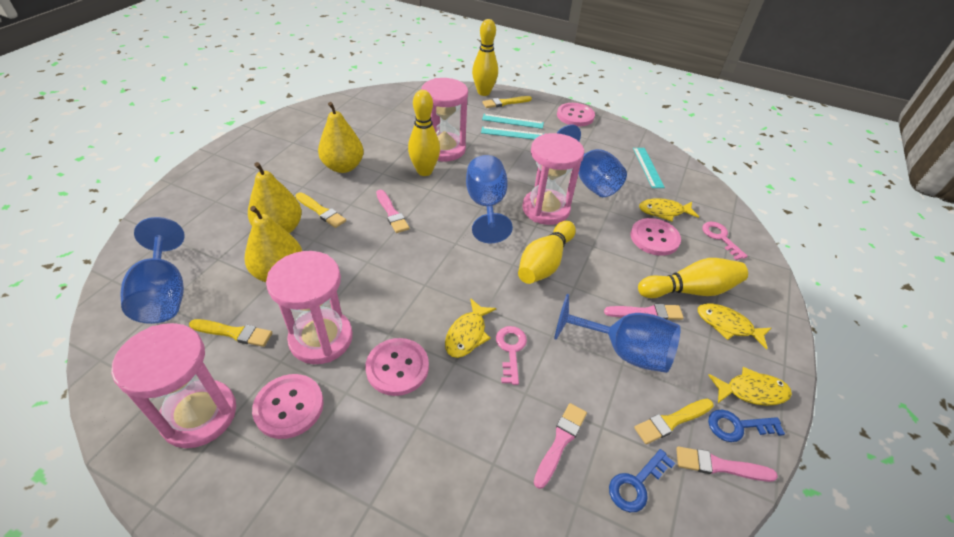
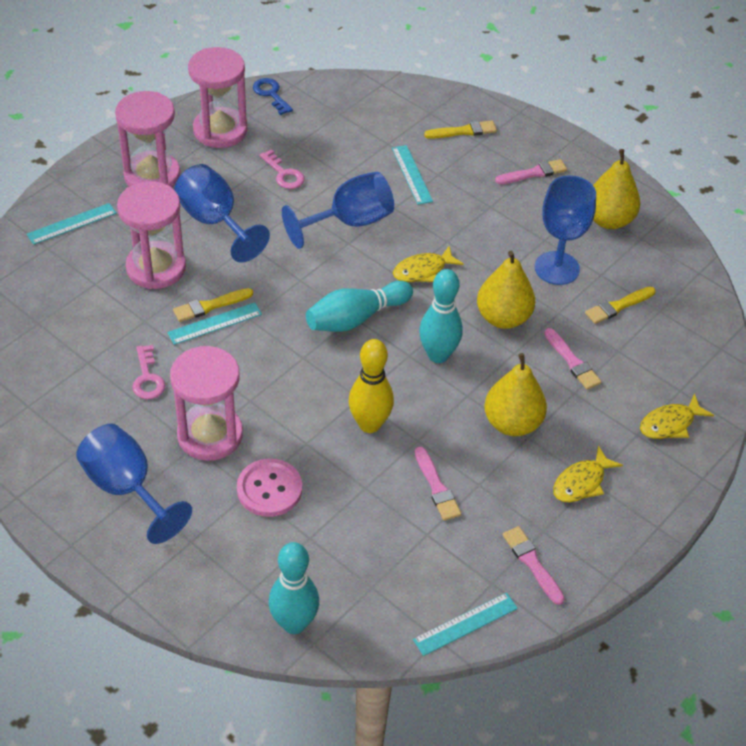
blue key: [609,449,675,512] [708,410,785,442] = 2 -> [253,78,293,115] = 1
pink button: [252,374,324,439] [365,338,429,396] [557,103,595,126] [630,218,681,256] = 4 -> [237,459,302,517] = 1
turquoise bowling pin: none = 0 -> [269,542,319,634] [306,281,413,332] [419,269,463,363] = 3
turquoise ruler: [481,126,543,140] [482,114,544,129] [633,148,665,188] = 3 -> [27,203,116,245] [167,302,262,345] [392,145,433,205] [413,593,518,656] = 4
yellow bowling pin: [408,90,440,176] [472,19,498,96] [518,221,576,284] [638,258,748,298] = 4 -> [349,339,394,433] = 1
yellow brush: [189,319,272,347] [296,192,346,228] [482,96,532,108] [634,399,714,444] = 4 -> [173,288,253,322] [424,121,497,139] [585,287,656,324] = 3
yellow fish: [445,298,496,358] [639,198,699,221] [698,303,771,349] [708,367,792,406] = 4 -> [393,246,464,282] [553,446,623,503] [640,393,714,439] = 3

